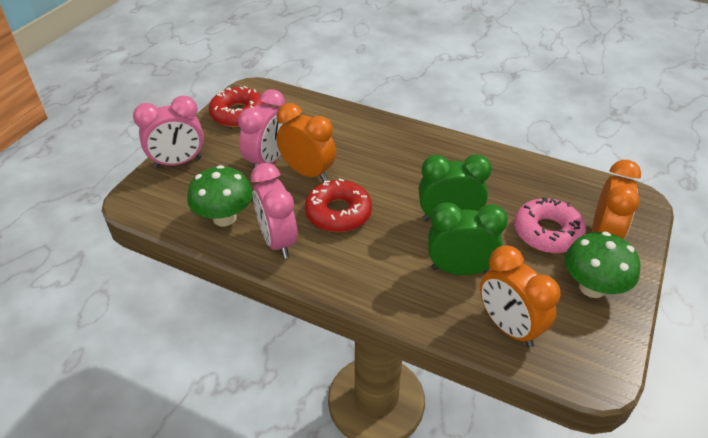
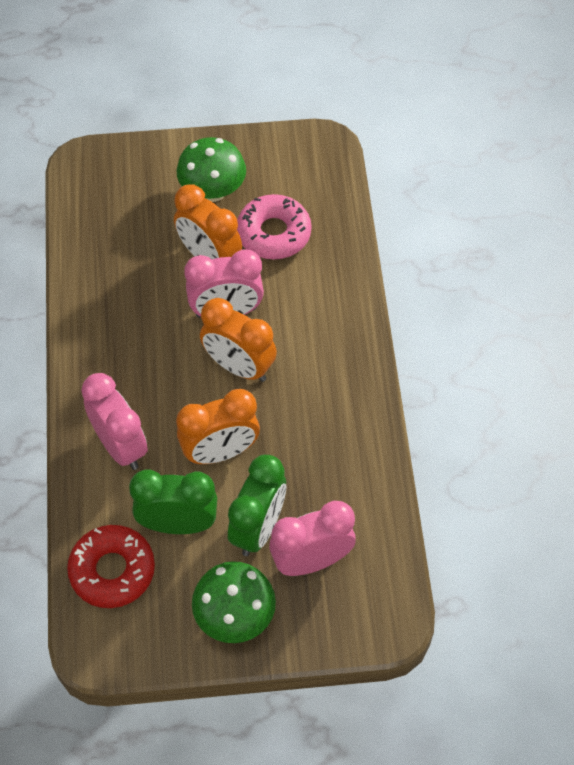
red donut: [209,86,265,127] [305,178,372,232] = 2 -> [67,525,155,608] = 1

